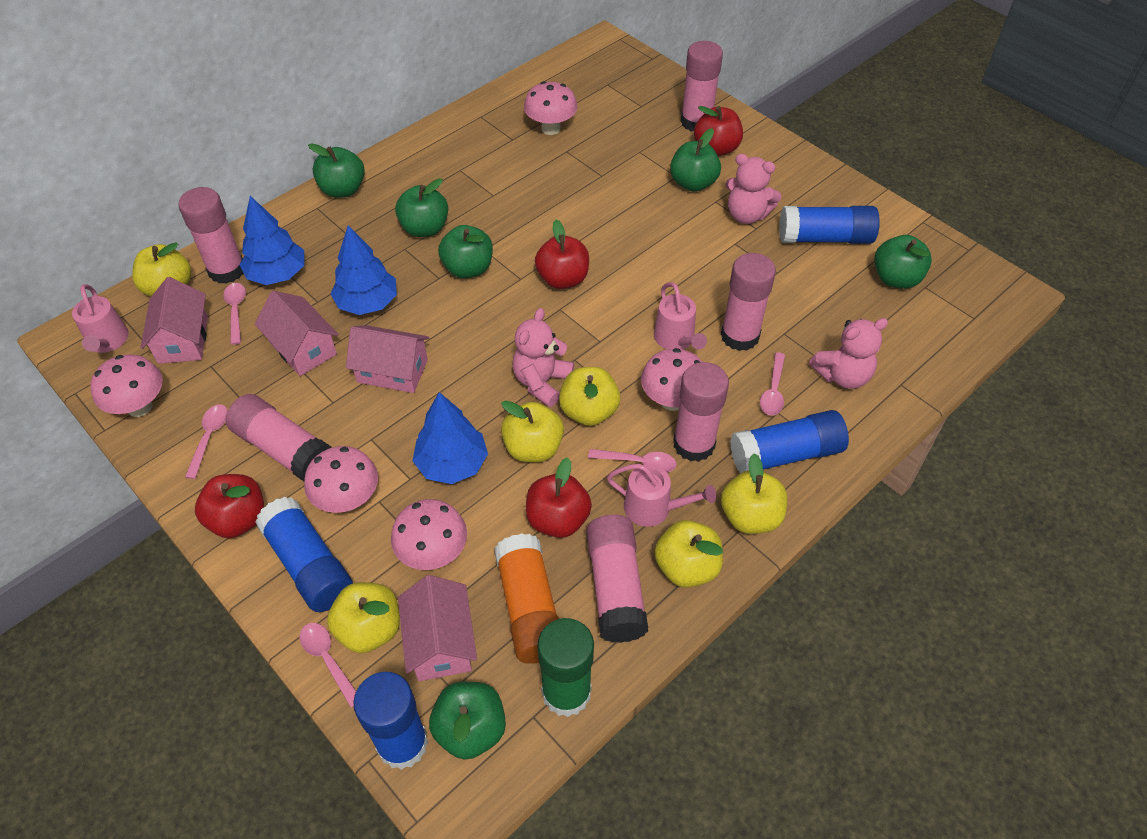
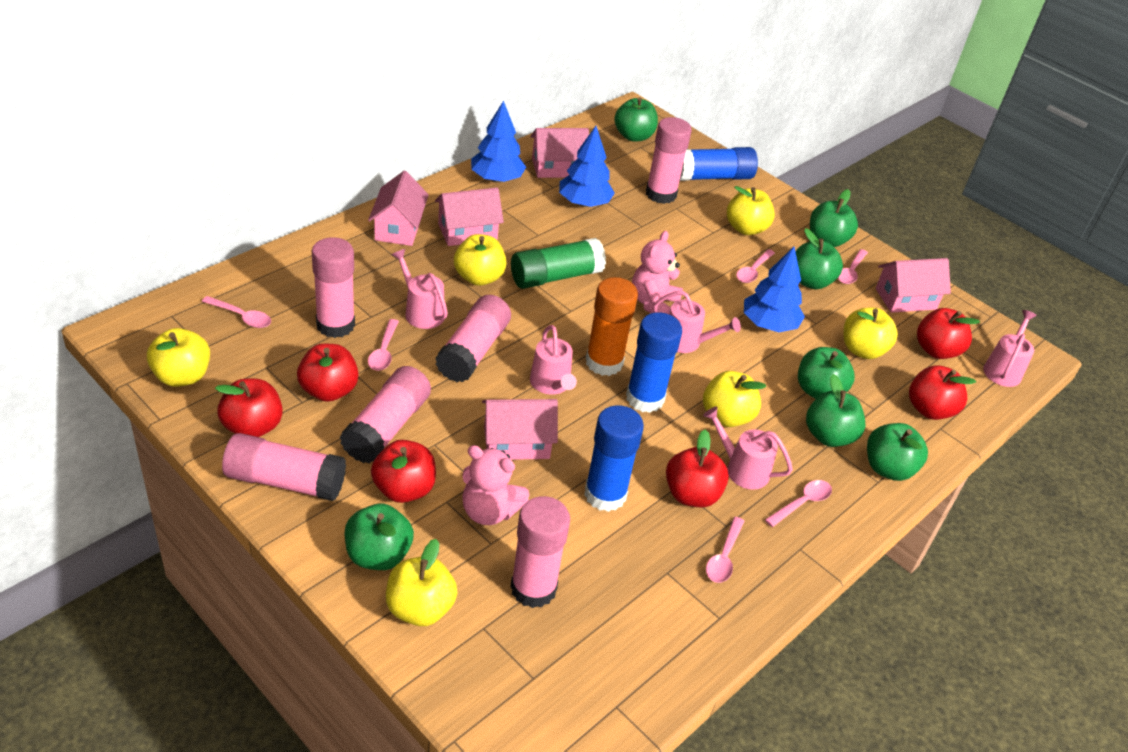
blue glue stick: [255,497,353,612] [353,672,428,770] [730,410,849,474] [779,206,880,244] = 4 -> [584,405,644,512] [626,312,682,413] [680,147,758,181] = 3
green apple: [308,143,365,198] [395,178,448,237] [429,682,506,760] [438,225,493,278] [670,128,721,192] [874,235,932,289] = 6 -> [344,504,414,570] [614,97,658,142] [795,228,843,289] [798,347,855,399] [806,374,865,447] [810,189,858,247] [867,423,928,481] = 7
pink house: [140,277,208,364] [255,291,338,376] [346,325,429,393] [398,575,477,681] = 4 -> [368,171,429,246] [435,188,504,246] [482,399,558,460] [531,128,589,178] [876,258,951,313] = 5
pink mushroom: [90,355,163,417] [304,446,378,513] [391,499,467,570] [524,81,577,135] [641,348,702,411] = 5 -> none = 0
pink spoon: [185,404,228,479] [223,283,246,345] [300,623,356,708] [588,449,677,473] [760,352,785,415] = 5 -> [202,296,271,328] [368,319,399,371] [706,517,744,583] [736,249,775,283] [765,480,832,527] [838,249,868,284] = 6
pink teddy bear: [512,308,574,407] [725,154,782,224] [809,318,888,389] = 3 -> [462,445,529,525] [632,231,683,314] = 2
pink watering can: [72,284,129,353] [607,464,716,527] [654,282,707,350] = 3 -> [392,249,448,329] [530,325,577,395] [654,291,741,353] [703,406,793,490] [983,310,1037,387] = 5
red apple: [195,474,264,538] [526,458,592,538] [535,219,589,289] [694,106,743,156] = 4 -> [215,379,283,437] [297,344,359,402] [371,440,436,503] [666,429,729,507] [909,365,976,420] [917,308,980,359] = 6

